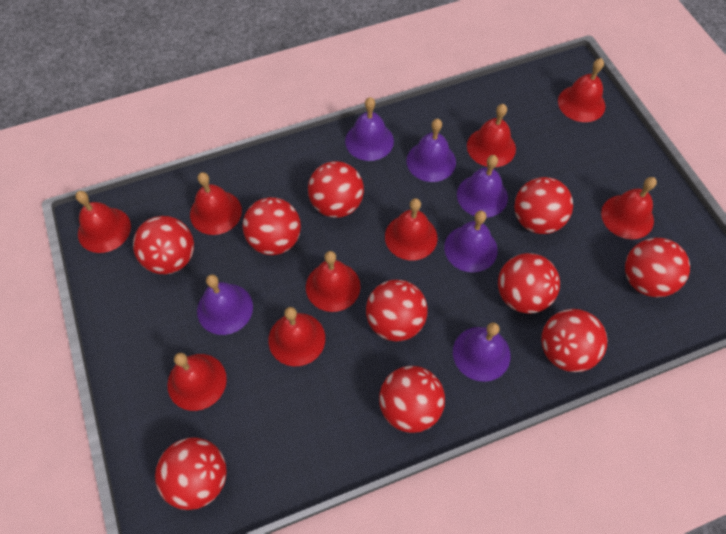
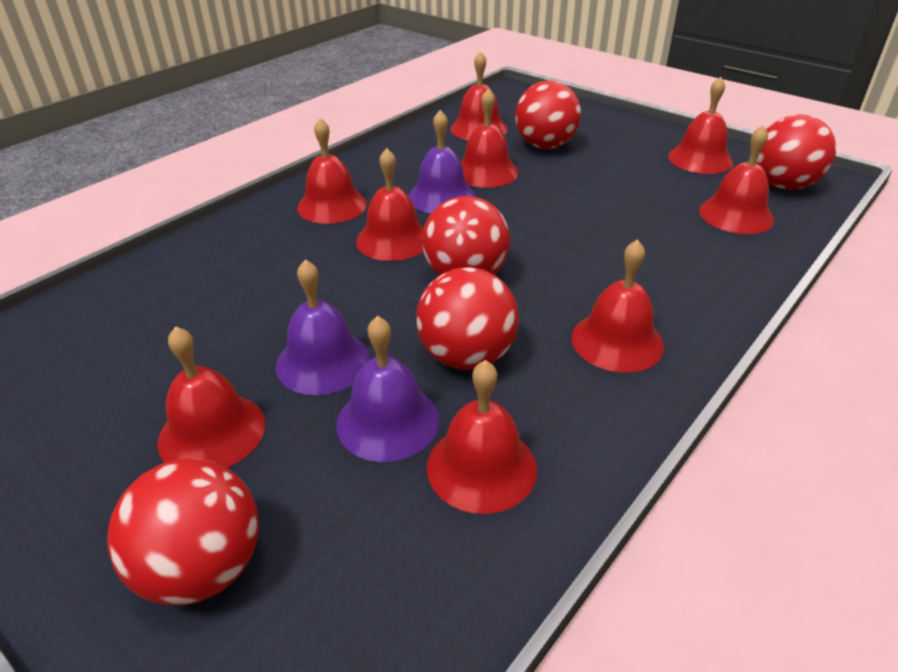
purple bell: [197,274,253,335] [345,97,394,161] [406,119,456,182] [444,211,498,272] [453,323,510,382] [457,155,508,218] = 6 -> [276,259,370,395] [336,316,439,462] [408,110,476,213] = 3
red ball: [133,216,194,274] [155,437,227,510] [242,197,301,255] [308,161,364,218] [366,280,428,341] [379,366,445,433] [498,253,560,314] [514,177,573,234] [541,309,608,372] [625,238,690,297] = 10 -> [107,458,259,605] [416,267,519,370] [422,196,510,275] [515,80,581,149] [756,114,836,190] = 5

